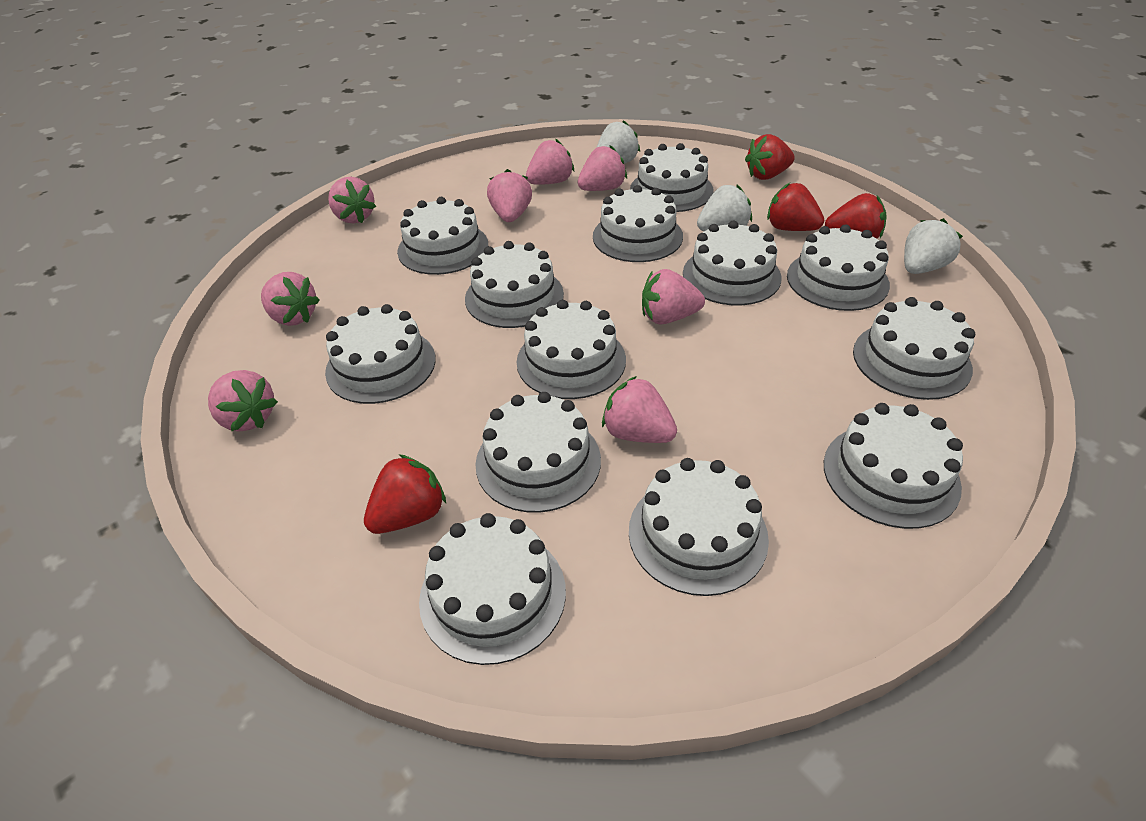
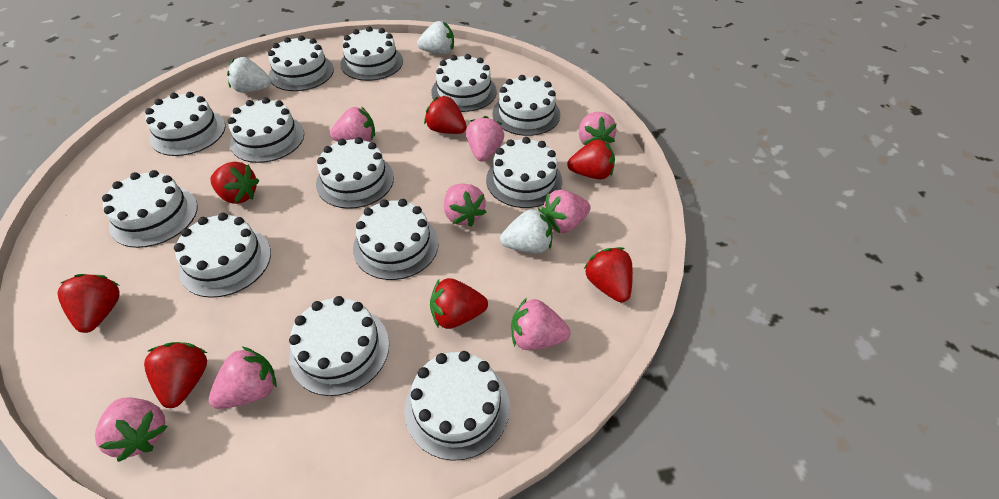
red strawberry: [364,454,446,534] [745,134,795,180] [767,183,824,231] [825,193,887,239] = 4 -> [57,274,120,333] [144,342,207,408] [210,162,259,204] [424,95,467,134] [430,278,488,329] [567,139,615,179] [584,247,633,302] = 7

